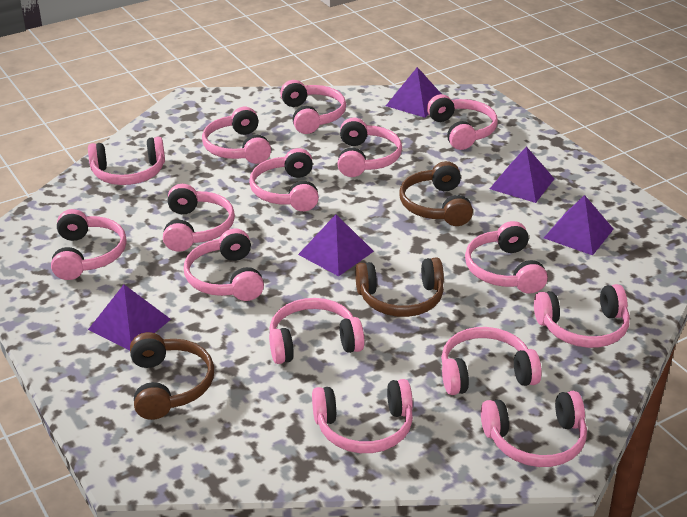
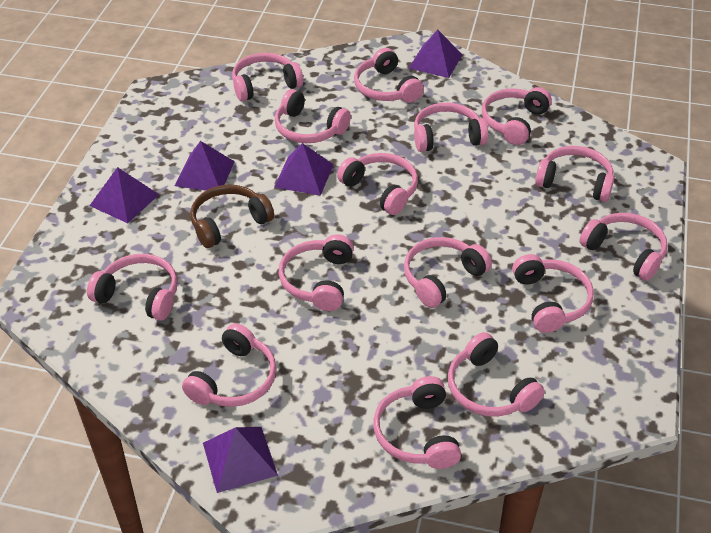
brown headphones: [130,332,214,420] [355,257,444,317] [399,161,473,226] = 3 -> [190,185,274,248] = 1

